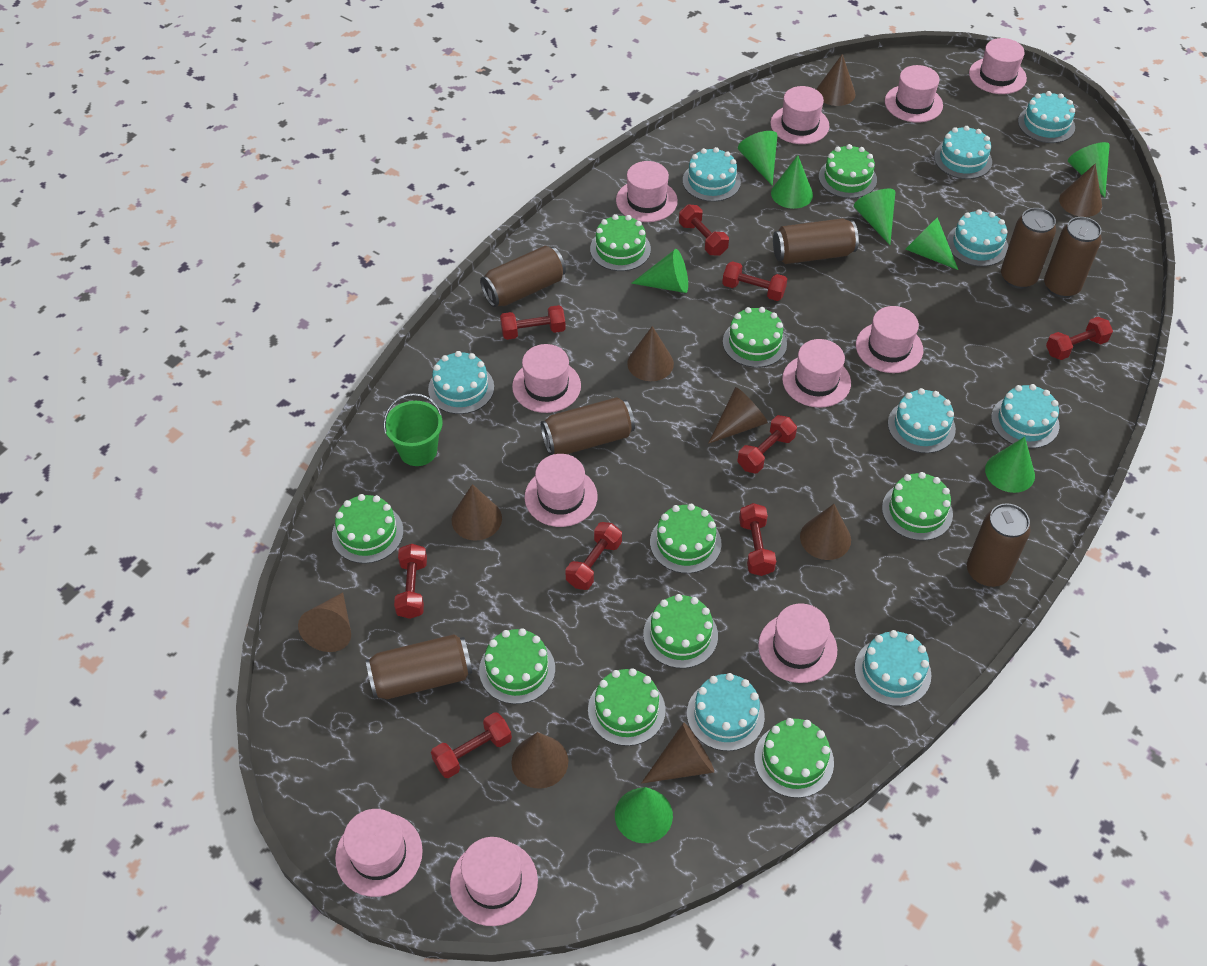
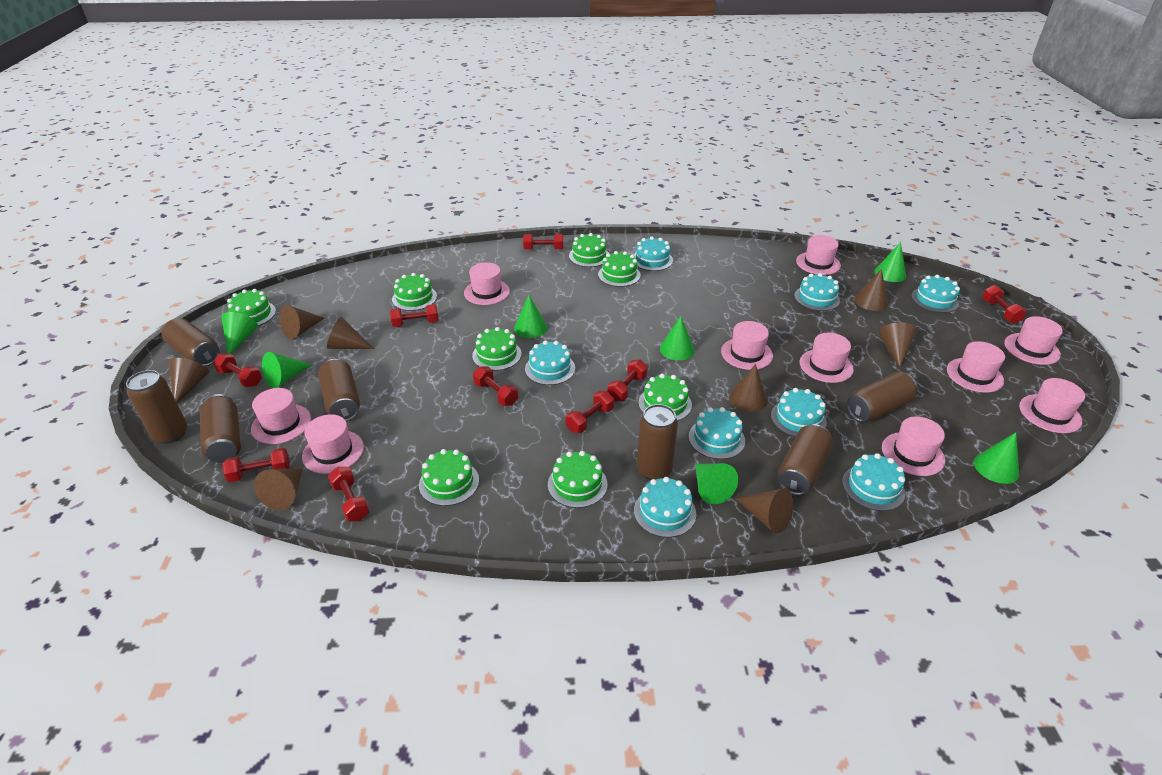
brown cone: [298,593,351,652] [452,484,502,541] [512,732,568,789] [627,326,674,381] [641,722,714,784] [708,387,768,444] [800,504,851,560] [816,54,855,106] [1059,163,1102,217] = 9 -> [169,358,209,403] [254,468,303,510] [279,305,324,339] [327,317,374,349] [729,364,768,412] [735,488,793,533] [855,269,888,311] [879,322,917,368] = 8
green bucket: [383,393,443,466] = 1 -> none = 0
green cake: [332,494,404,564] [479,628,555,704] [588,668,666,746] [590,214,651,271] [643,594,718,668] [650,504,721,573] [723,307,787,368] [754,718,834,798] [819,144,877,199] [882,472,953,541] = 10 -> [227,289,276,326] [392,273,437,311] [419,449,479,506] [472,327,522,371] [548,451,608,508] [569,233,609,267] [598,251,641,287] [639,374,692,421] = 8
green cone: [615,787,673,843] [631,249,688,293] [738,131,778,186] [771,155,813,209] [854,189,895,245] [905,217,958,270] [985,437,1035,493] [1068,142,1110,197] = 8 -> [222,312,258,354] [262,352,312,388] [514,295,547,338] [660,316,695,361] [695,463,738,504] [874,242,906,282] [974,432,1019,484] = 7
pink hat: [335,809,423,897] [450,837,538,926] [512,344,581,413] [525,454,597,527] [616,161,678,222] [758,603,837,683] [771,86,829,144] [782,339,851,408] [856,306,923,373] [885,65,943,123] [969,38,1027,94] = 11 -> [251,388,311,444] [302,414,364,474] [464,262,510,305] [721,321,773,370] [796,235,841,275] [800,333,854,383] [882,416,945,476] [947,341,1005,393] [1004,316,1063,365] [1019,378,1085,433] = 10
turquoise cake: [428,351,494,414] [683,147,741,202] [687,673,765,751] [854,630,931,706] [888,388,956,453] [934,126,992,179] [947,209,1008,267] [991,384,1059,448] [1018,91,1075,143] = 9 -> [525,340,575,385] [634,236,673,271] [634,477,696,538] [689,407,745,459] [771,388,827,437] [794,273,840,311] [842,453,905,511] [911,275,960,313] = 8

